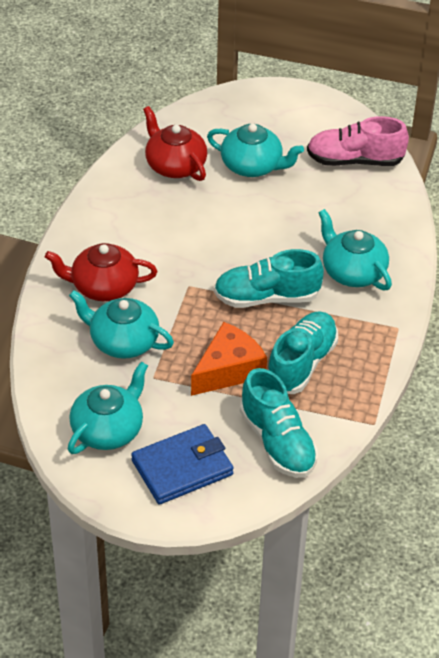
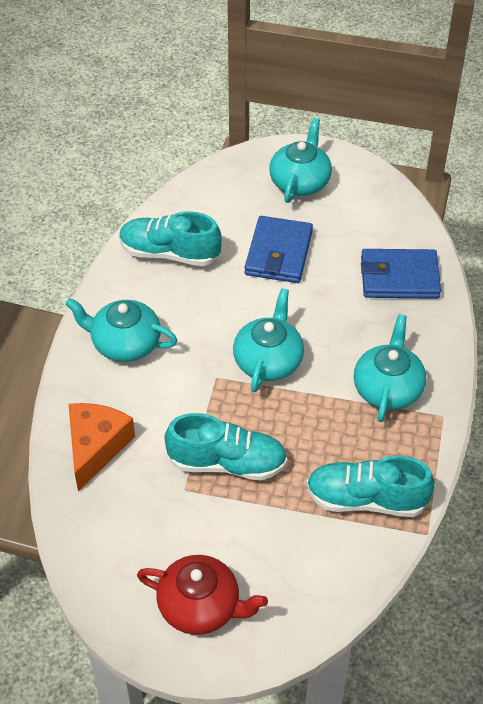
blue wallet: [131,424,234,505] = 1 -> [245,216,313,283] [361,249,441,299] = 2
pink shoe: [307,116,409,166] = 1 -> none = 0
red teapot: [45,243,157,301] [143,106,207,181] = 2 -> [137,555,268,635] = 1

